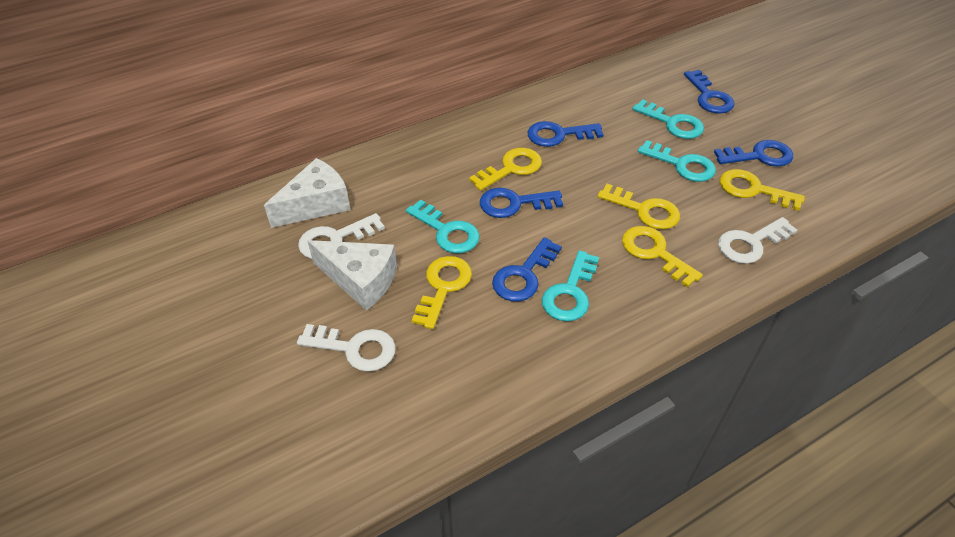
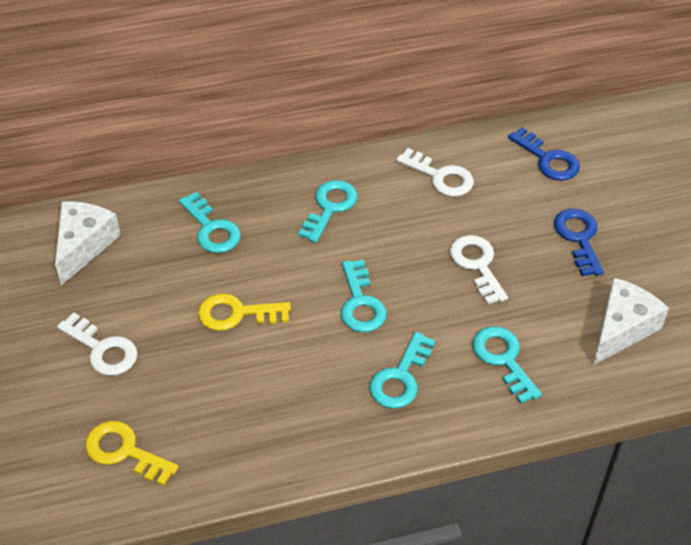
blue key: [480,188,563,218] [492,237,562,302] [527,121,604,147] [684,70,735,114] [714,140,793,167] = 5 -> [508,127,580,180] [554,209,604,276] = 2
turquoise key: [406,200,480,253] [542,250,599,321] [632,99,704,139] [638,140,716,182] = 4 -> [179,192,241,253] [298,180,357,243] [341,260,387,332] [369,332,436,409] [472,326,542,404] = 5
yellow key: [412,256,472,329] [469,148,542,191] [597,184,680,229] [622,226,703,288] [720,169,805,211] = 5 -> [85,421,179,486] [198,293,291,331] = 2

